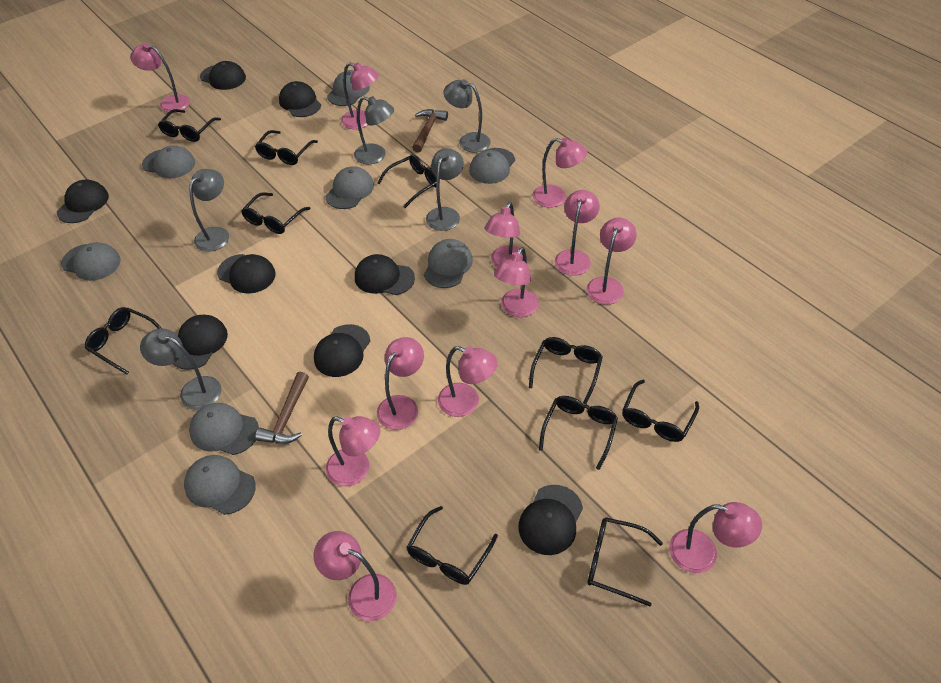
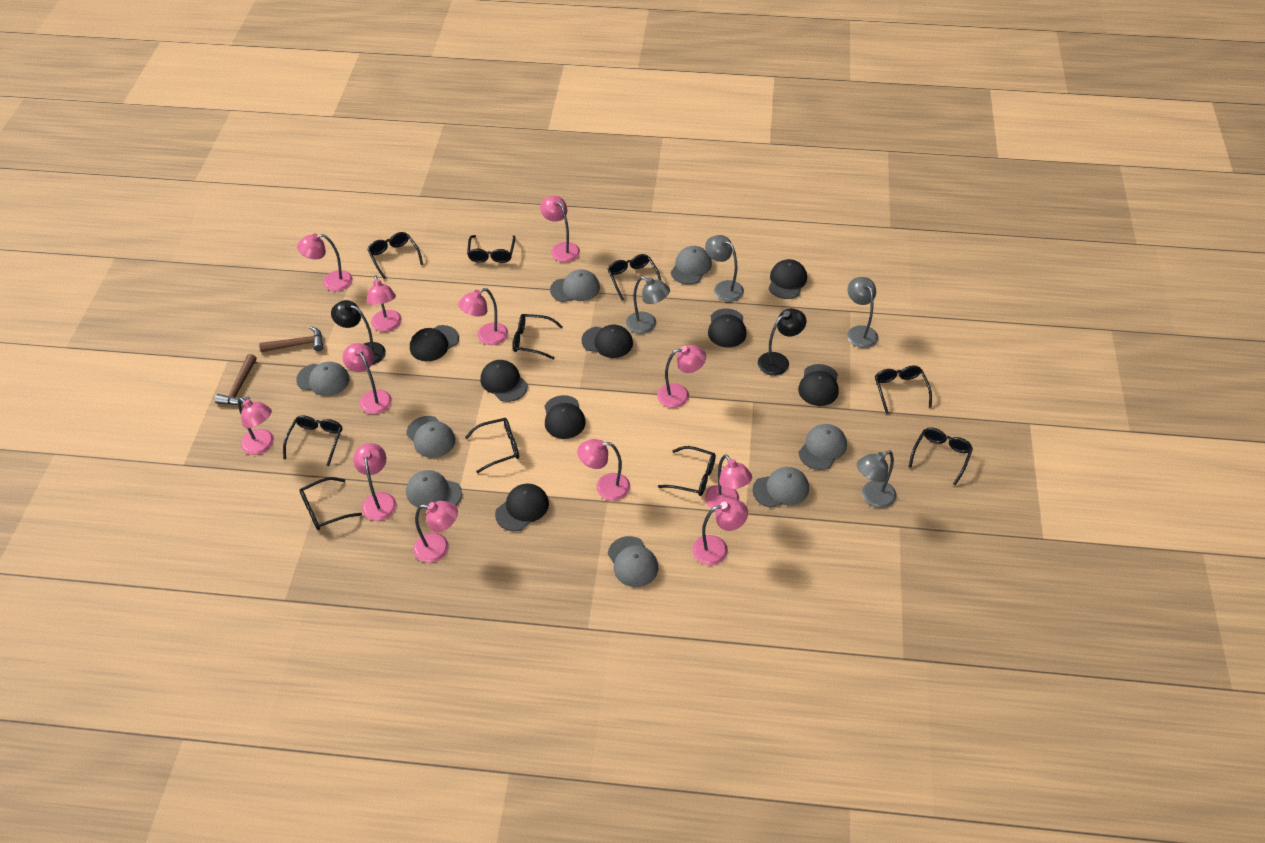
black lamp: none = 0 -> [331,300,386,365] [758,308,806,376] = 2
grey lamp: [140,328,222,410] [189,169,229,252] [354,96,394,164] [426,148,464,231] [443,79,491,153] = 5 -> [626,277,670,334] [705,235,744,302] [847,277,878,348] [857,451,896,508] = 4

